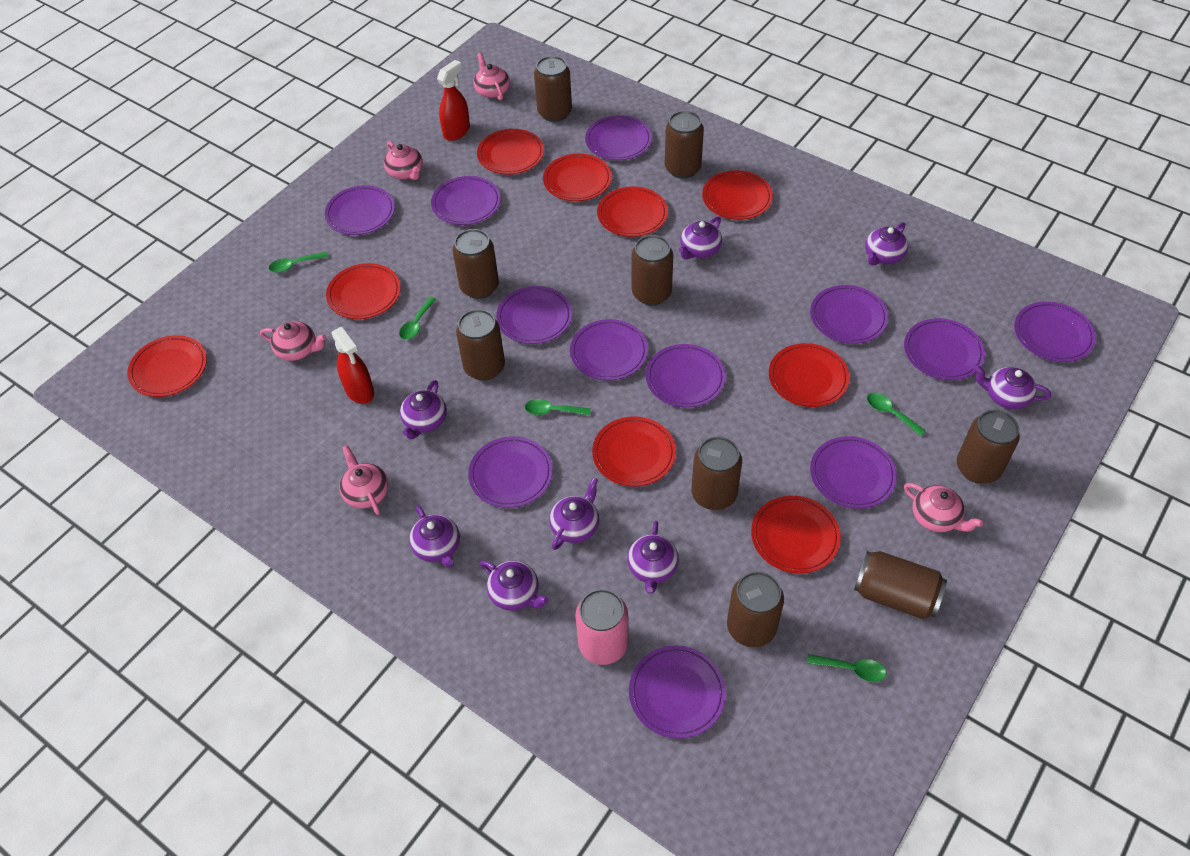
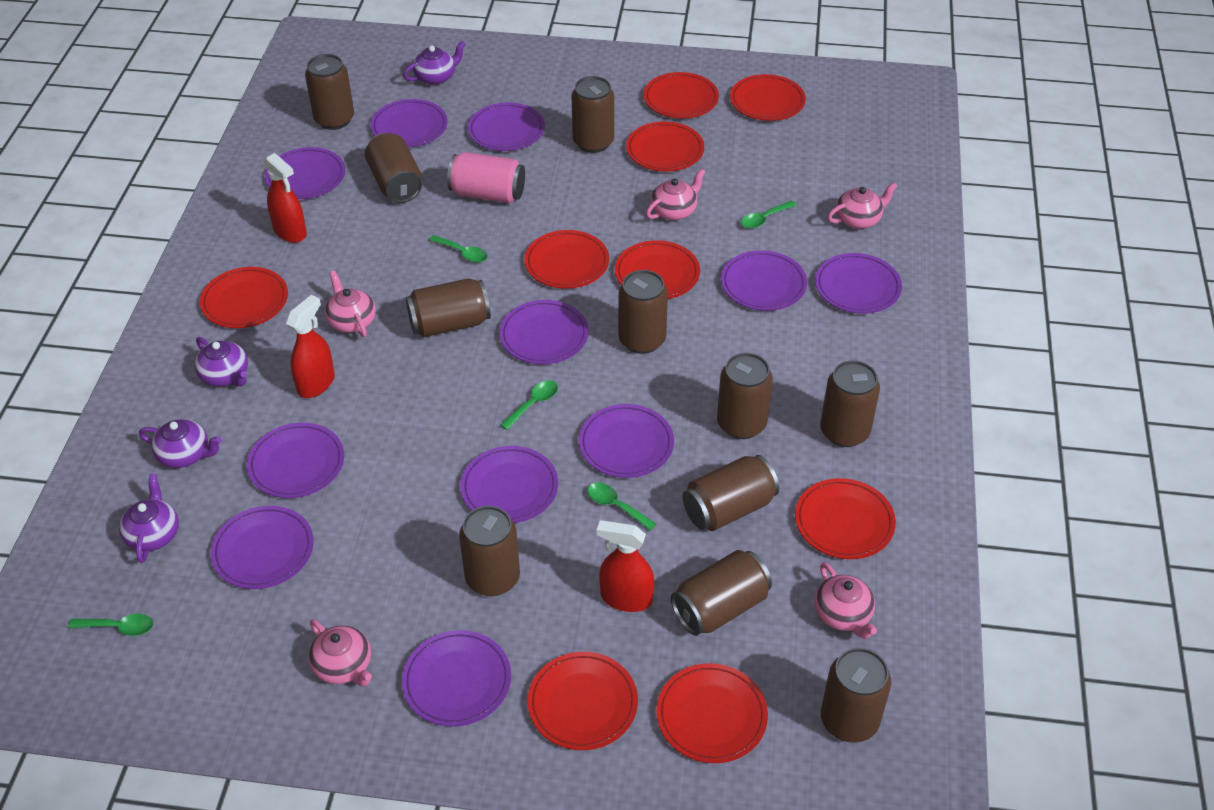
brown can: [452,229,499,299] [456,309,505,381] [534,56,572,122] [632,235,673,306] [665,111,704,179] [691,436,742,510] [727,571,784,647] [854,551,947,619] [957,410,1020,484] = 9 -> [305,54,354,130] [365,133,422,203] [406,278,491,337] [459,506,520,596] [571,76,614,153] [618,270,668,354] [671,550,772,636] [683,455,779,531] [717,353,773,439] [820,360,880,447] [821,648,891,743] = 11
purple plate: [325,185,395,235] [431,176,501,225] [468,436,553,508] [496,286,572,344] [570,319,648,380] [585,115,652,160] [629,645,726,739] [646,344,726,408] [810,285,888,344] [810,436,897,509] [904,318,985,380] [1014,301,1096,362] = 12 -> [211,506,314,589] [247,423,344,498] [265,147,345,199] [371,99,448,147] [402,630,511,727] [460,446,558,523] [468,103,545,151] [500,300,589,364] [579,404,674,478] [721,250,807,311] [815,253,902,314] = 11
purple teapot: [400,380,447,440] [409,506,460,568] [480,560,549,611] [549,477,599,550] [627,521,679,594] [679,216,722,259] [865,222,908,265] [974,365,1051,409] = 8 -> [119,474,179,563] [139,419,221,468] [195,337,248,386] [403,41,466,85] = 4
red spray bottle: [331,327,374,404] [437,60,470,141] = 2 -> [263,153,307,243] [286,295,335,398] [597,520,654,612] = 3

